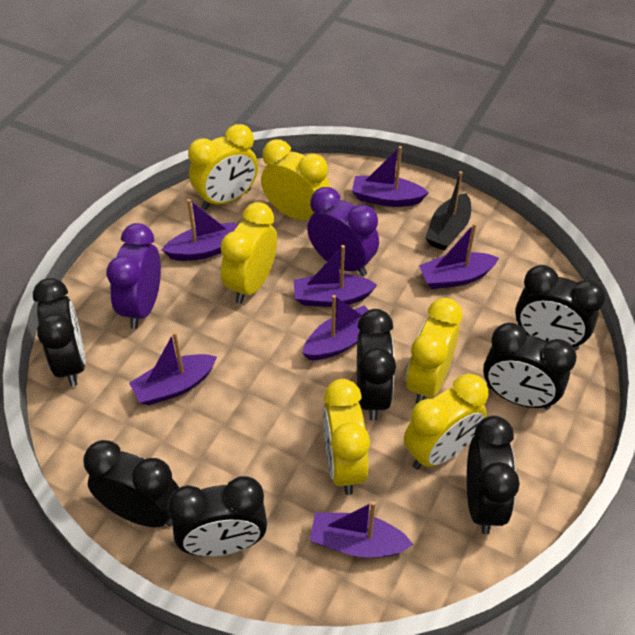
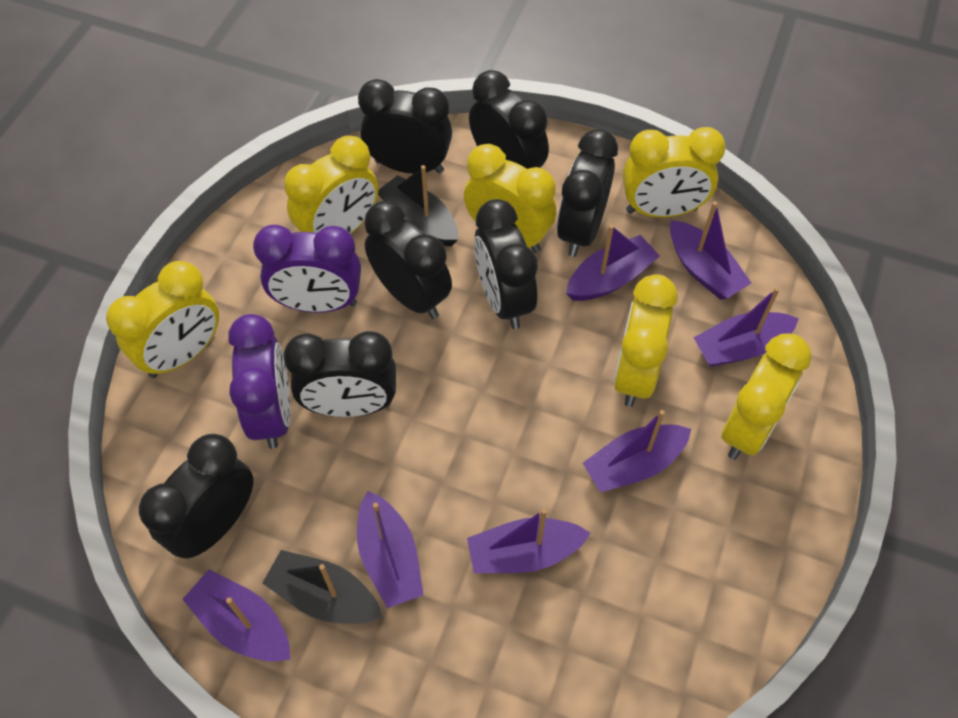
black boat: [425,171,471,251] = 1 -> [263,550,383,624] [378,165,458,246] = 2

